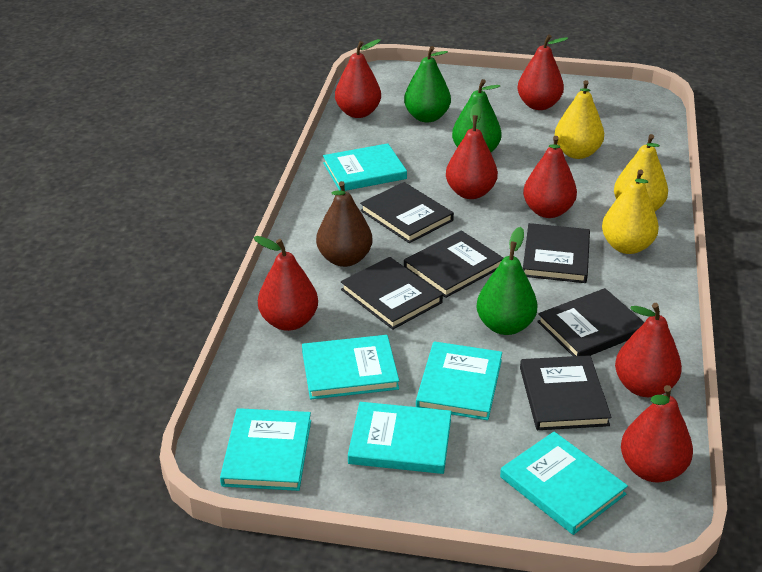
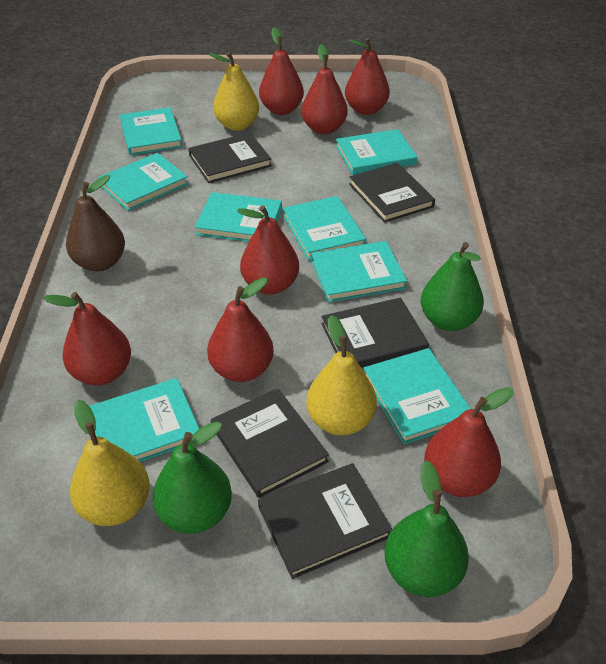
black book: [341,257,443,330] [360,182,454,243] [404,230,503,298] [520,355,612,430] [523,223,590,283] [537,288,645,356] = 6 -> [188,133,272,183] [211,388,329,498] [258,463,392,579] [321,297,429,368] [349,163,435,223] = 5
turquoise book: [220,408,311,491] [302,335,399,399] [323,143,407,191] [348,402,451,474] [416,341,502,420] [500,432,628,535] = 6 -> [89,378,199,462] [98,153,189,211] [120,107,182,155] [195,192,282,242] [283,196,366,260] [311,241,407,303] [336,129,417,175] [364,348,471,444] = 8

